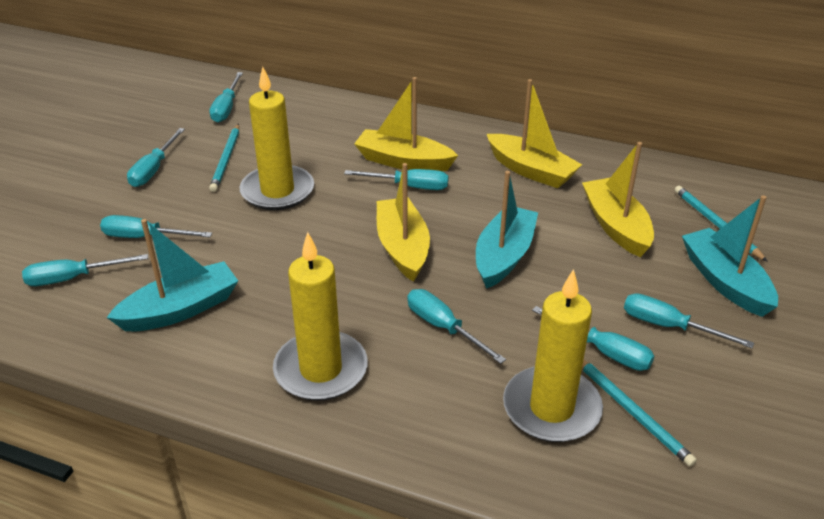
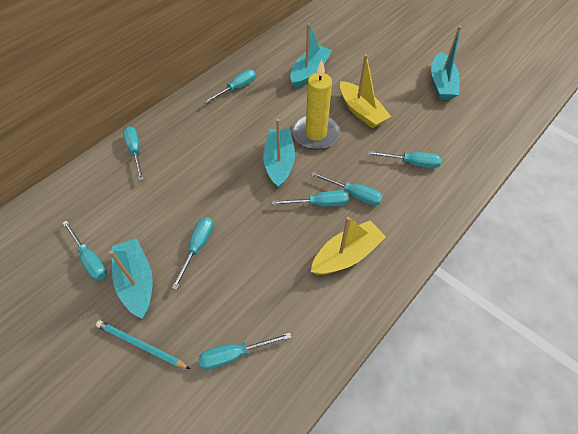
turquoise boat: [106,219,238,331] [476,171,538,289] [682,195,778,317] = 3 -> [109,238,153,318] [263,119,295,189] [290,23,332,89] [431,26,462,100] = 4
turquoise pencil: [209,124,239,192] [582,360,697,467] [675,186,768,262] = 3 -> [96,321,190,369] = 1
yellow boat: [354,77,458,171] [377,163,430,282] [487,79,582,188] [582,142,654,257] = 4 -> [311,217,386,275] [340,54,391,128] = 2
yellow candle: [239,67,314,210] [273,232,368,401] [503,269,603,442] = 3 -> [292,60,340,150] = 1

